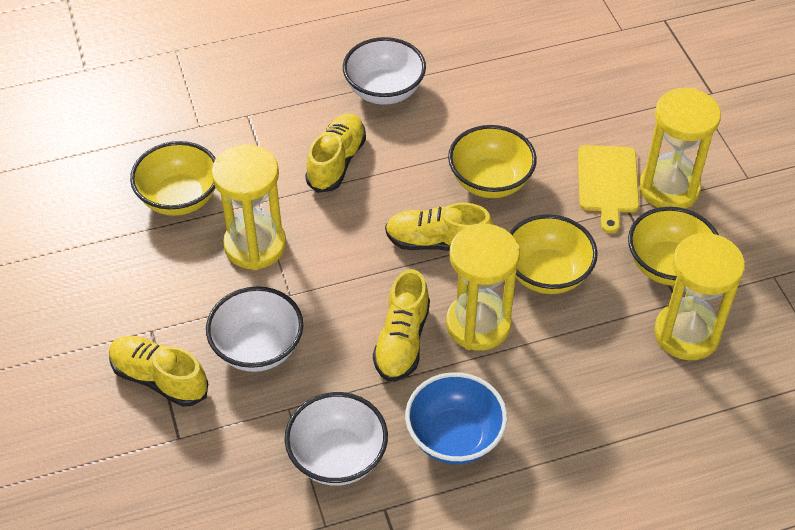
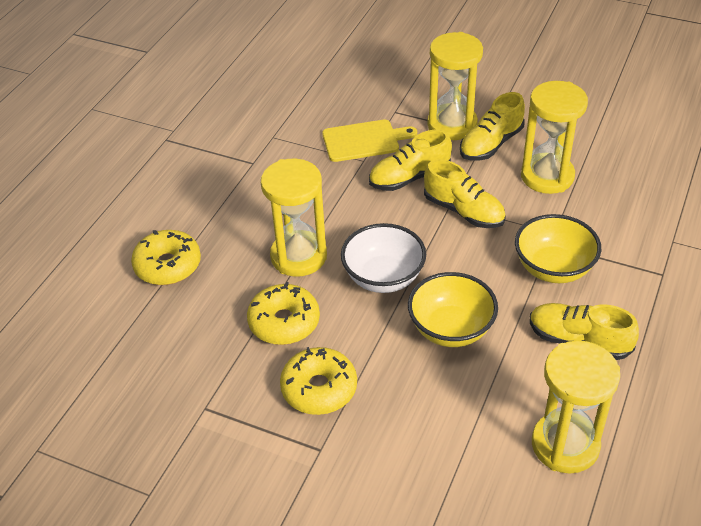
blue bowl: [405,372,507,464] = 1 -> none = 0
white bowl: [206,286,303,372] [285,392,388,486] [343,37,426,105] = 3 -> [341,223,426,293] = 1
yellow bowl: [130,141,216,216] [448,125,537,198] [509,214,598,294] [628,207,719,286] = 4 -> [408,272,498,347] [515,214,601,283] = 2
yellow donut: none = 0 -> [131,230,201,285] [247,282,320,345] [280,347,357,415] = 3

